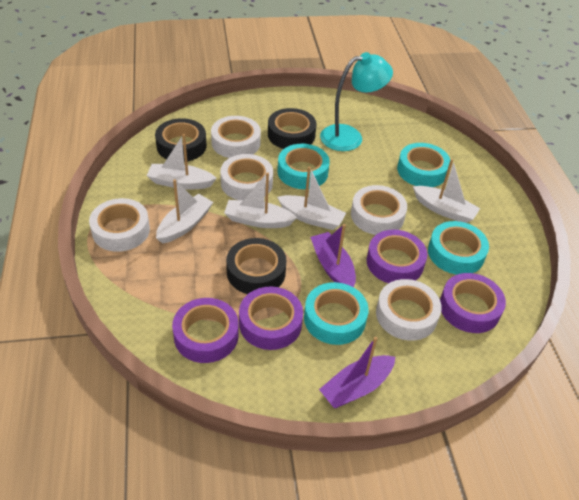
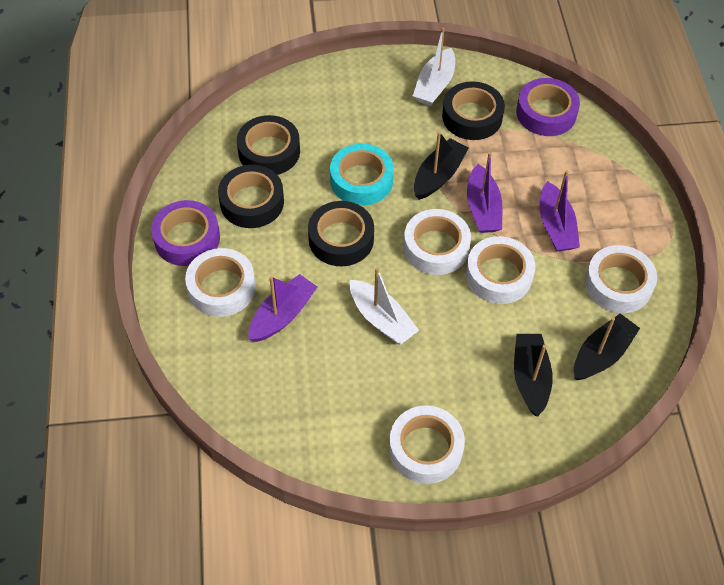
black boat: none = 0 -> [414,132,469,200] [514,334,553,416] [574,314,640,380] = 3
black tape: [155,118,206,162] [226,238,287,294] [268,108,317,149] = 3 -> [218,165,284,228] [237,115,300,175] [308,201,374,266] [442,81,505,140] = 4
purple boat: [310,224,356,287] [319,337,395,408] = 2 -> [249,274,317,342] [467,152,502,233] [540,170,580,251] = 3
purple tape: [172,298,239,363] [239,286,303,350] [367,230,427,283] [440,273,506,333] = 4 -> [151,200,220,266] [516,78,580,136] = 2
turquoise lamp: [320,52,393,151] = 1 -> none = 0
turquoise tape: [278,144,330,189] [304,282,369,345] [397,143,450,187] [428,221,489,275] = 4 -> [330,143,394,206] = 1
white boat: [147,134,217,189] [156,179,213,244] [224,172,297,228] [277,166,346,230] [413,159,480,223] = 5 -> [350,267,419,345] [413,27,455,106] = 2

